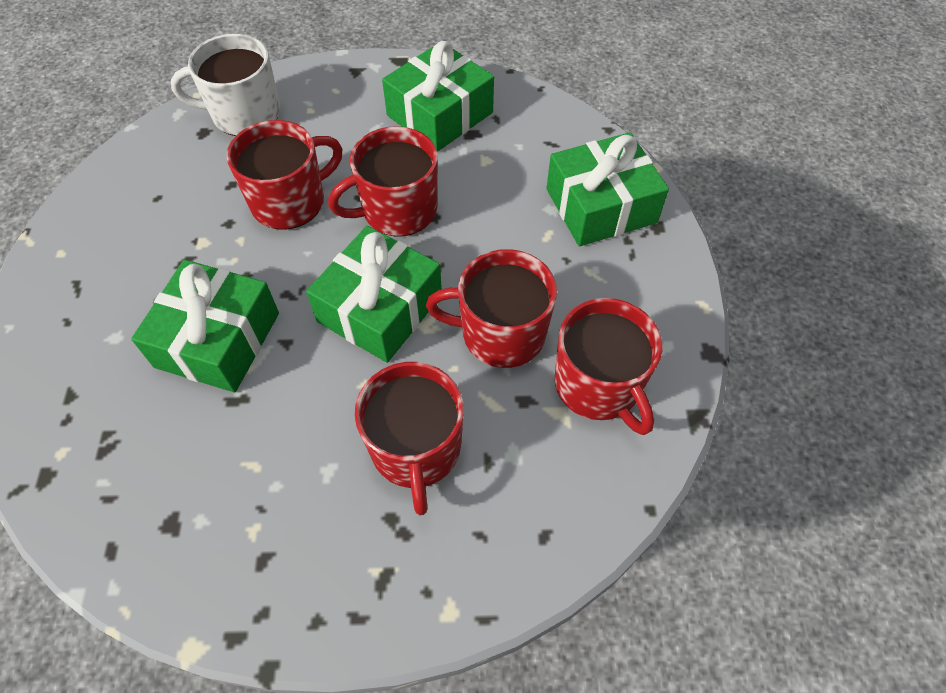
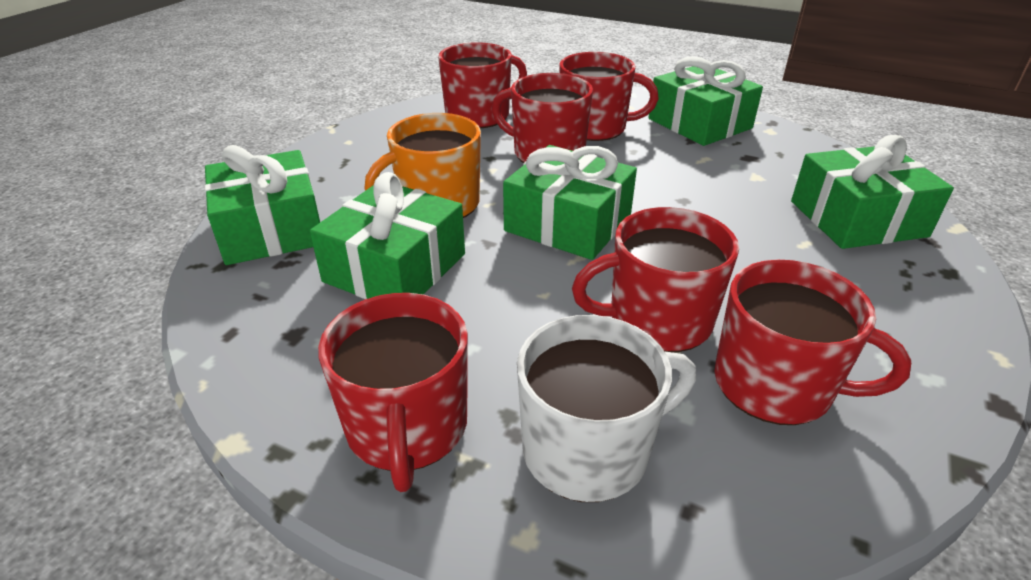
green gift: [131,260,279,392] [306,226,442,363] [382,41,494,152] [546,132,669,246] = 4 -> [204,145,320,265] [310,172,465,299] [503,145,637,260] [648,56,763,146] [791,135,954,249] = 5
orange mug: none = 0 -> [364,113,481,218] = 1
red mug: [226,120,343,230] [328,126,438,236] [355,362,464,515] [426,249,557,368] [555,298,663,435] = 5 -> [318,293,468,492] [438,42,527,128] [492,73,593,163] [559,52,659,141] [572,207,739,352] [714,260,911,425] = 6

